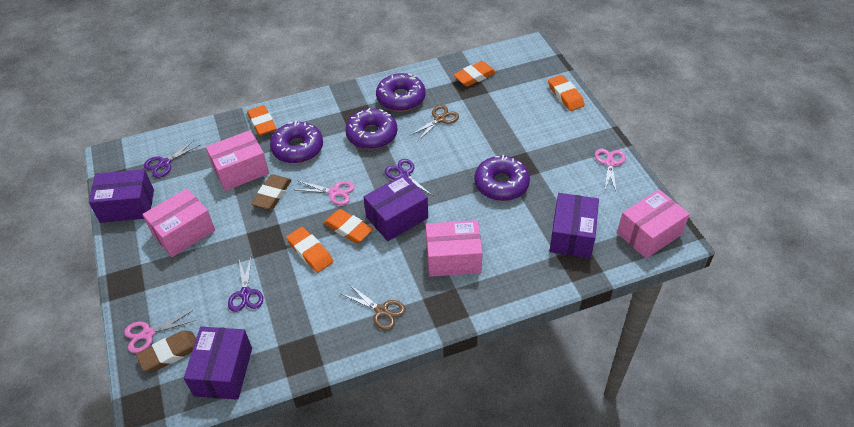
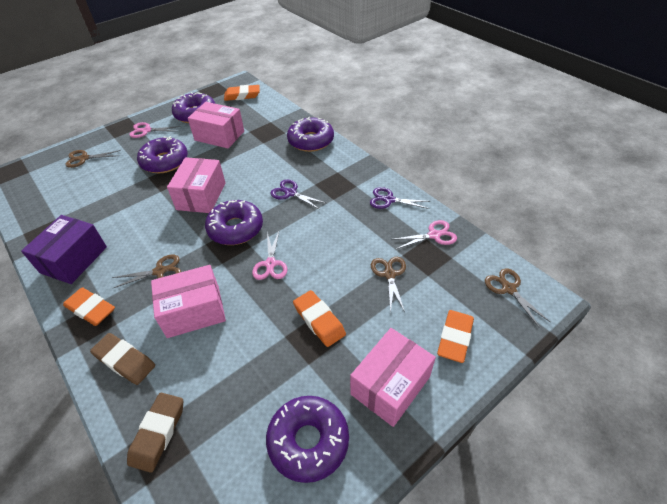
brown scissors: [341,285,406,330] [411,105,459,141] = 2 -> [65,150,121,168] [112,255,181,288] [371,257,406,313] [485,268,550,328] = 4
orange eraser: [247,105,277,136] [286,227,333,273] [324,209,373,243] [453,61,496,87] [548,75,585,111] = 5 -> [63,287,115,326] [224,85,260,101] [293,290,346,347] [437,310,474,363] = 4
purple box: [89,169,154,223] [184,327,252,400] [364,174,428,241] [550,193,599,258] = 4 -> [21,215,107,284] = 1
purple donut: [270,120,323,163] [345,108,398,149] [376,73,425,112] [474,155,530,201] = 4 -> [137,136,188,173] [172,92,215,123] [205,200,263,245] [266,396,349,483] [287,117,334,152] = 5
purple scissors: [144,140,201,178] [228,258,263,312] [385,159,433,196] = 3 -> [270,180,326,210] [370,187,431,209] = 2

